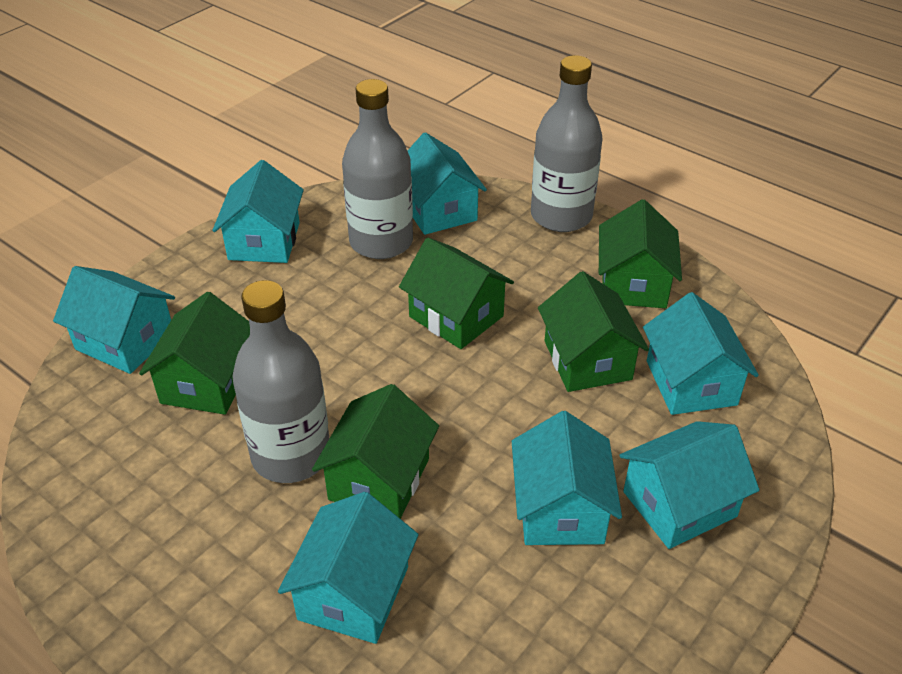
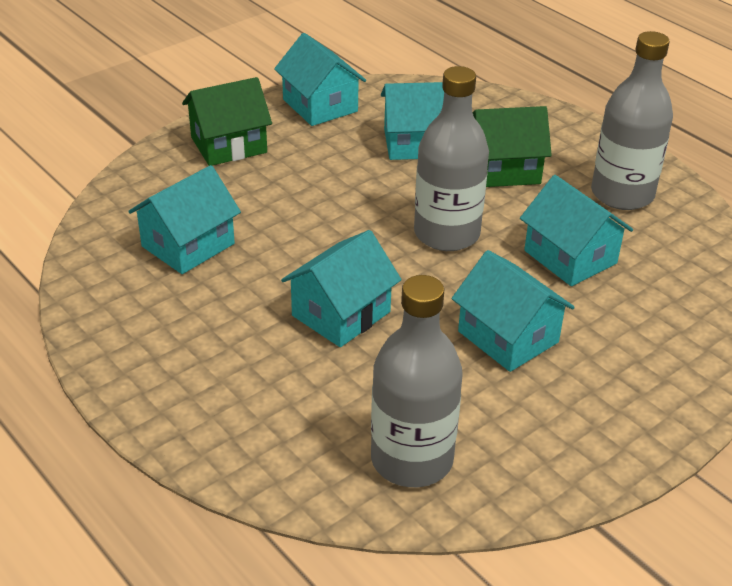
green house: [139,292,250,415] [312,384,439,519] [399,237,514,349] [538,271,649,392] [599,199,682,308] = 5 -> [182,77,272,166] [473,106,552,187] = 2
turquoise house: [53,266,175,374] [213,160,304,263] [278,492,419,644] [407,132,487,235] [512,411,622,545] [619,421,760,549] [643,292,759,415] = 7 -> [128,165,241,274] [274,33,366,126] [281,230,402,347] [381,82,444,160] [452,250,575,372] [520,175,633,286] = 6

